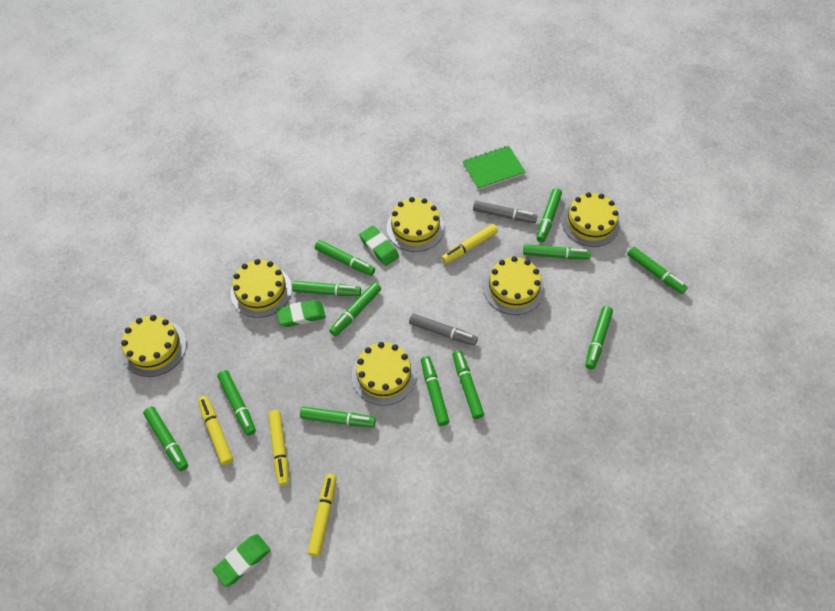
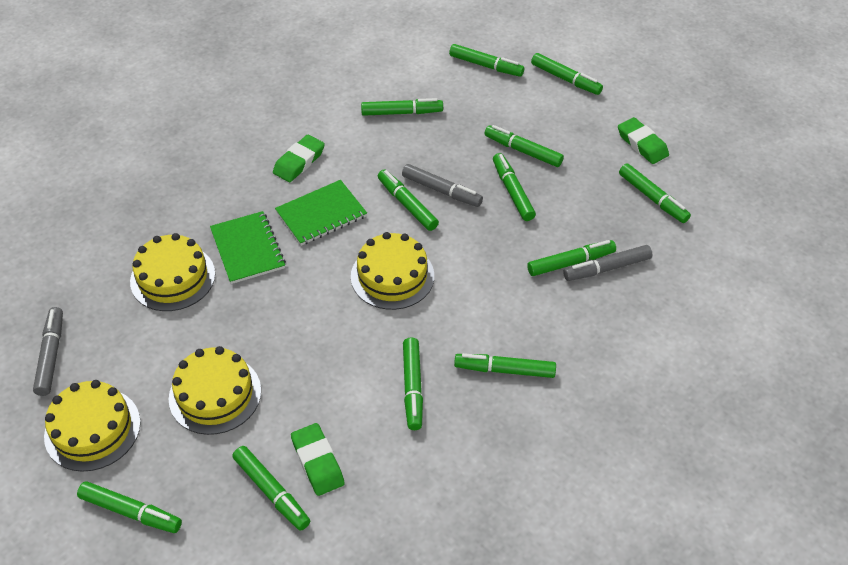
green notebook: [463,146,526,190] = 1 -> [210,211,286,284] [275,180,367,246] = 2
grey marker: [409,314,478,346] [473,201,537,223] = 2 -> [33,307,63,396] [402,164,483,207] [563,245,653,281] = 3
yellow cake: [121,315,187,377] [230,259,292,318] [352,342,417,405] [387,197,444,252] [483,256,544,315] [562,192,620,247] = 6 -> [44,380,141,472] [130,233,215,311] [169,346,261,435] [351,232,434,310] = 4
yellow marker: [198,396,233,465] [268,410,289,486] [308,474,337,557] [441,224,498,264] = 4 -> none = 0

